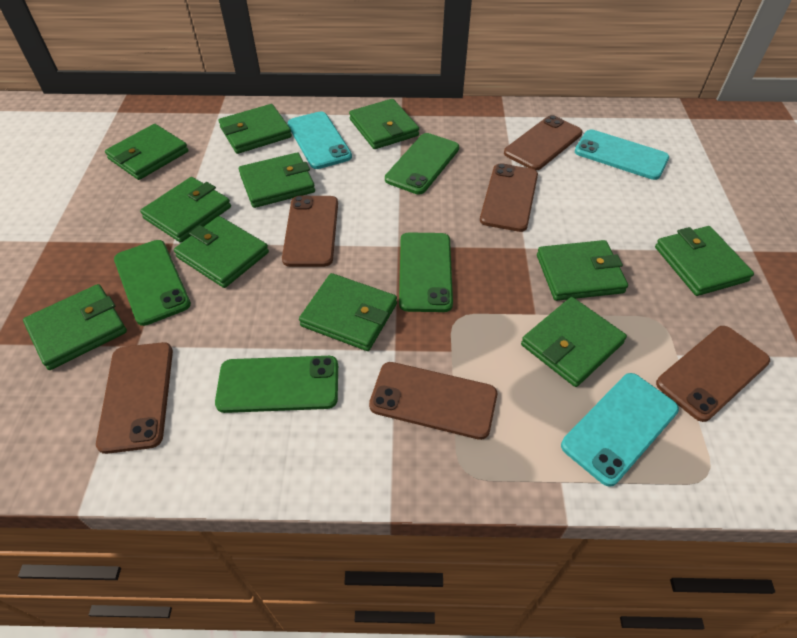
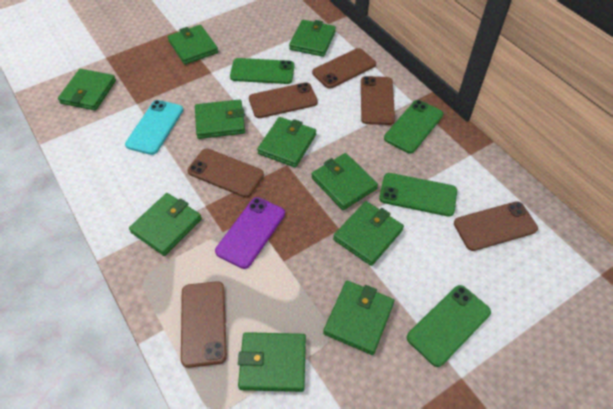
green wallet: [23,284,127,370] [105,124,188,180] [140,177,231,243] [174,216,269,288] [218,104,292,154] [239,152,315,208] [299,273,397,351] [349,99,419,149] [521,297,627,387] [537,240,628,301] [655,226,754,296] = 11 -> [58,69,116,110] [129,193,202,256] [168,25,218,65] [195,99,245,139] [238,332,306,392] [257,117,316,167] [289,20,336,57] [312,153,378,210] [323,281,394,355] [333,201,404,266] = 10
purple phone: none = 0 -> [215,197,285,269] = 1
turquoise phone: [288,111,352,169] [561,373,679,487] [574,130,669,180] = 3 -> [125,100,183,155] = 1

